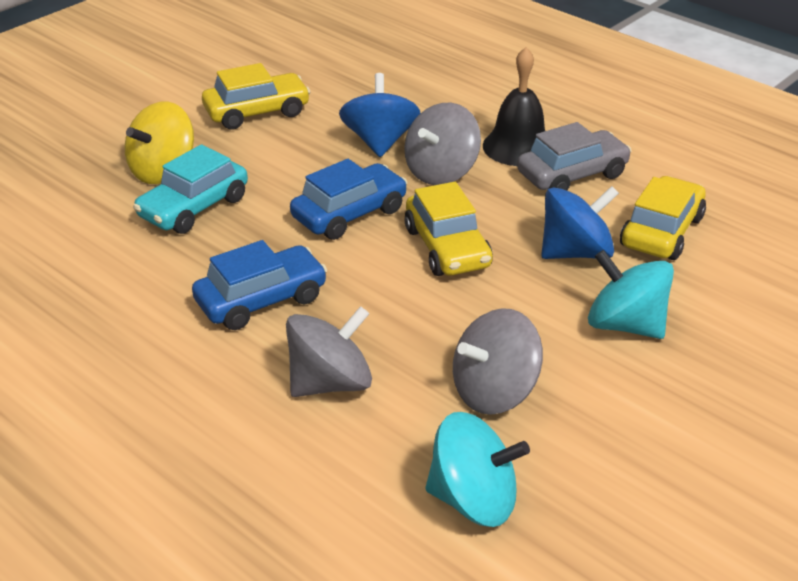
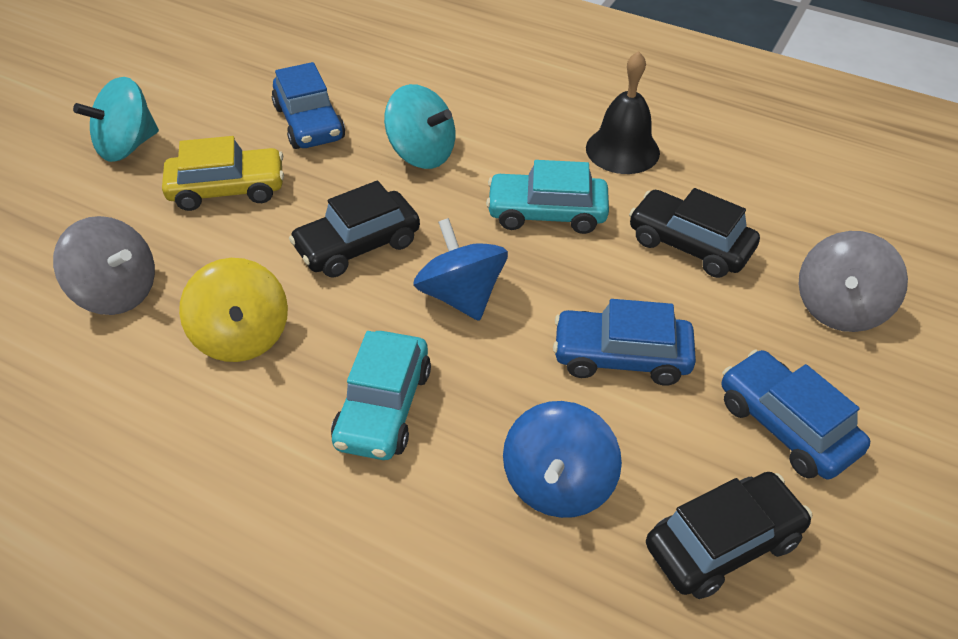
black car: none = 0 -> [289,181,420,278] [629,188,760,278] [646,472,812,599] = 3
blue car: [192,240,327,330] [290,159,408,240] = 2 -> [272,62,345,149] [553,299,696,386] [722,349,870,479] = 3
grey car: [517,122,632,191] = 1 -> none = 0
grey spinning top: [286,306,372,397] [404,103,481,185] [453,308,543,415] = 3 -> [53,216,155,315] [798,231,908,332] = 2
turquoise car: [133,144,248,234] = 1 -> [331,331,431,460] [486,160,609,234] = 2
yellow car: [202,63,310,129] [404,182,493,276] [620,176,706,260] = 3 -> [162,136,284,211] = 1

